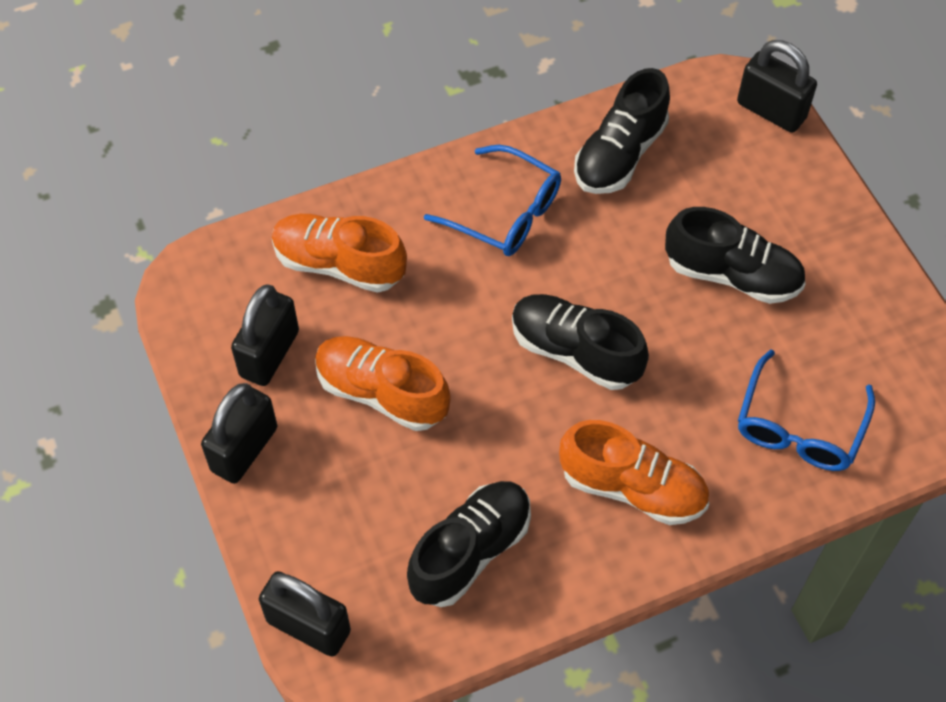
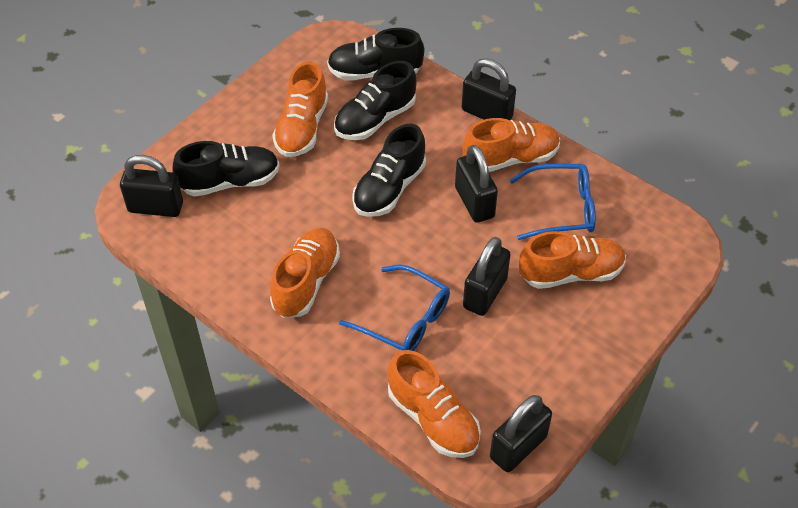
black padlock: [201,383,277,484] [231,285,299,386] [259,571,351,657] [737,40,817,133] = 4 -> [120,155,183,217] [455,145,498,223] [462,58,516,120] [463,237,511,316] [490,395,552,472] = 5
orange shoe: [272,214,407,293] [315,336,451,431] [559,420,709,525] = 3 -> [270,228,340,318] [272,61,328,157] [388,350,481,458] [462,118,560,172] [519,231,626,289] = 5

